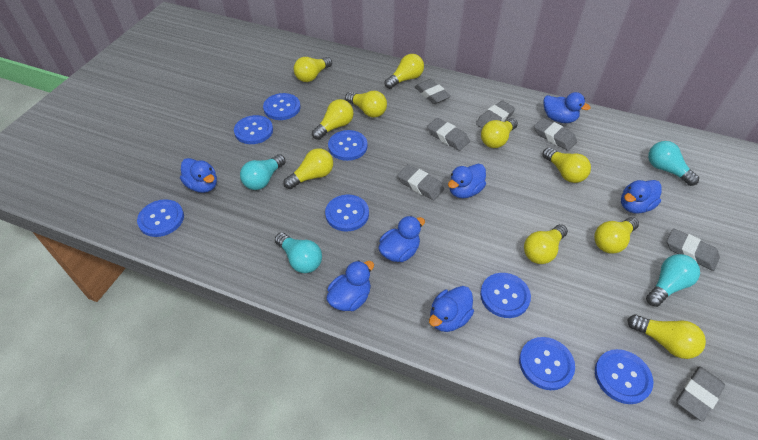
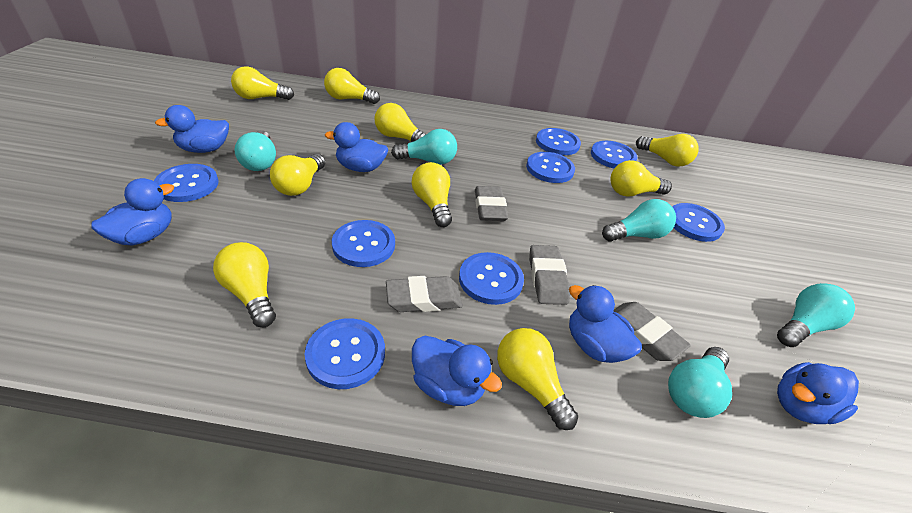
blue duck: [180,158,217,193] [327,260,374,311] [378,216,425,262] [429,286,474,332] [448,164,486,198] [543,92,591,123] [621,180,662,214] = 7 -> [91,178,174,246] [155,105,229,153] [325,122,388,172] [412,336,502,406] [569,285,642,363] [777,362,859,424] = 6
grey eraser: [397,164,444,200] [415,79,451,104] [427,118,470,151] [476,101,515,128] [534,118,577,151] [667,228,720,271] [676,366,725,422] = 7 -> [386,276,463,312] [475,186,508,221] [529,245,570,305] [613,302,691,361] = 4
turquoise light bulb: [240,154,286,190] [275,233,322,273] [646,254,700,307] [648,141,699,186] = 4 -> [234,130,276,171] [391,129,457,165] [602,199,676,242] [668,347,732,418] [777,283,855,347] = 5
yellow light bulb: [283,148,333,189] [294,57,332,82] [312,99,354,140] [345,91,387,118] [385,54,424,89] [481,118,518,148] [524,224,568,264] [542,147,591,183] [594,217,639,254] [627,314,706,359] = 10 -> [213,242,276,327] [231,66,294,100] [270,154,325,196] [324,68,380,104] [375,103,426,142] [412,162,452,227] [497,328,578,430] [610,160,672,197] [636,134,699,167] = 9

